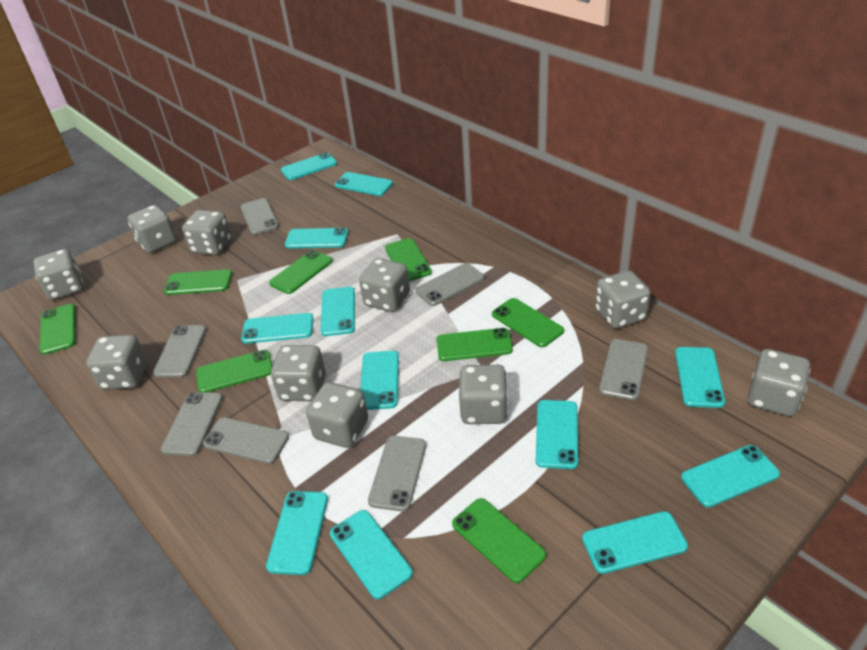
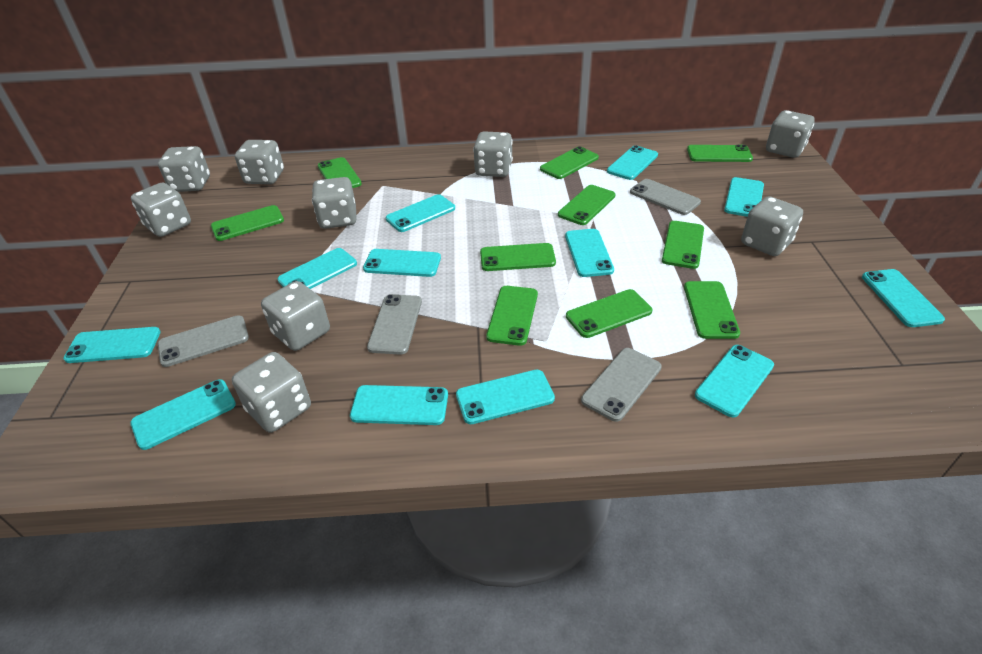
green phone: [40,304,76,354] [164,269,232,295] [196,350,273,392] [269,250,332,294] [385,238,432,281] [436,328,513,361] [452,498,546,583] [492,298,564,347] = 8 -> [211,205,284,241] [318,157,362,188] [480,243,556,271] [486,286,538,346] [540,146,599,179] [558,185,616,225] [566,289,652,338] [662,221,704,269] [684,281,740,339] [687,145,753,162] = 10
grey dice: [33,249,84,300] [86,335,147,390] [127,205,177,253] [182,210,232,255] [271,345,326,401] [306,382,368,448] [359,258,410,312] [459,365,508,424] [595,270,651,329] [747,349,810,417] = 10 -> [131,183,191,237] [158,146,210,192] [232,352,311,433] [235,140,284,184] [261,281,330,351] [312,177,357,229] [473,131,513,177] [741,196,803,256] [766,110,815,158] = 9
grey phone: [153,325,206,377] [161,392,223,456] [203,417,289,464] [240,198,279,235] [368,436,426,512] [415,263,484,306] [599,339,648,400] = 7 -> [158,315,249,367] [367,294,422,354] [581,348,662,422] [630,179,701,215] = 4

